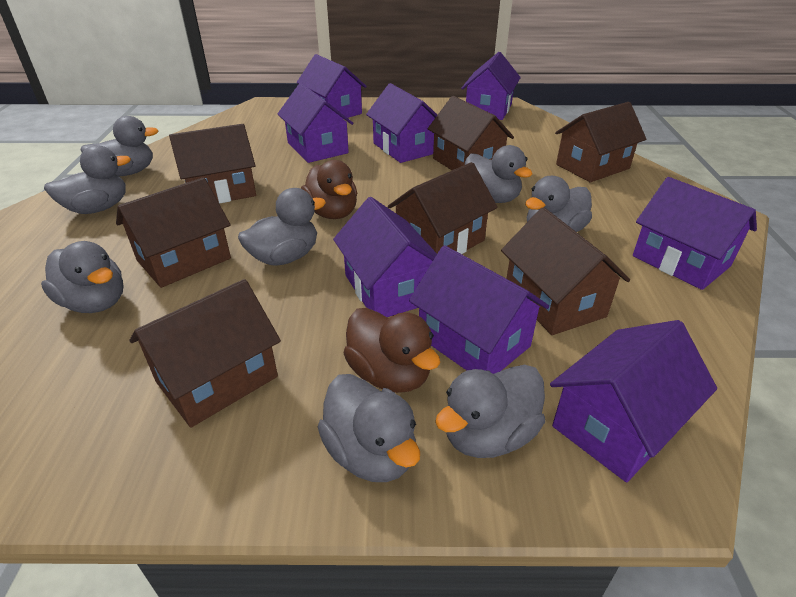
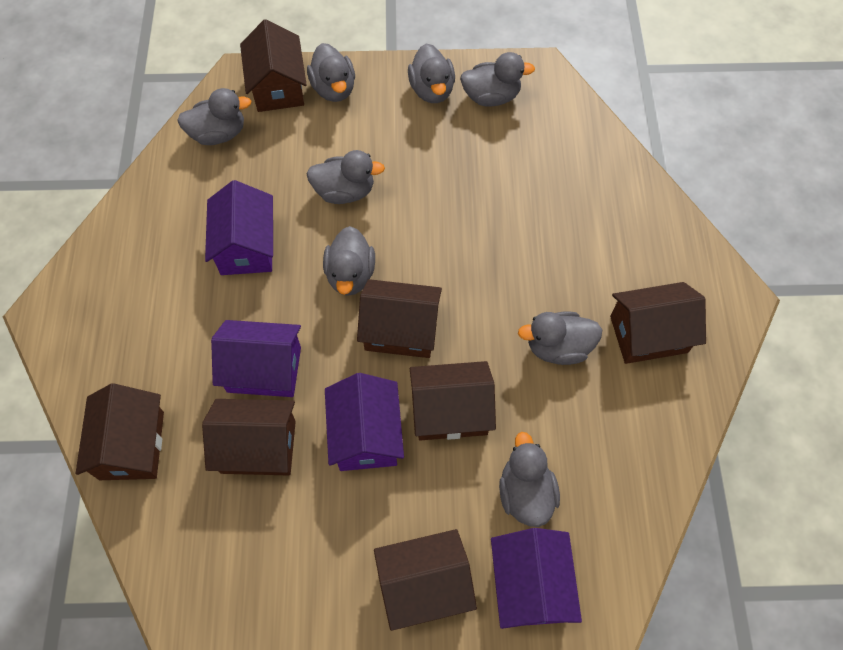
brown duck: [301,160,357,219] [344,308,440,393] = 2 -> none = 0
purple house: [277,83,353,163] [297,54,367,119] [333,197,437,317] [366,83,437,163] [409,245,549,374] [461,52,521,120] [550,320,717,482] [633,177,757,290] = 8 -> [205,180,273,275] [211,320,301,397] [325,373,404,471] [491,528,582,629] = 4

